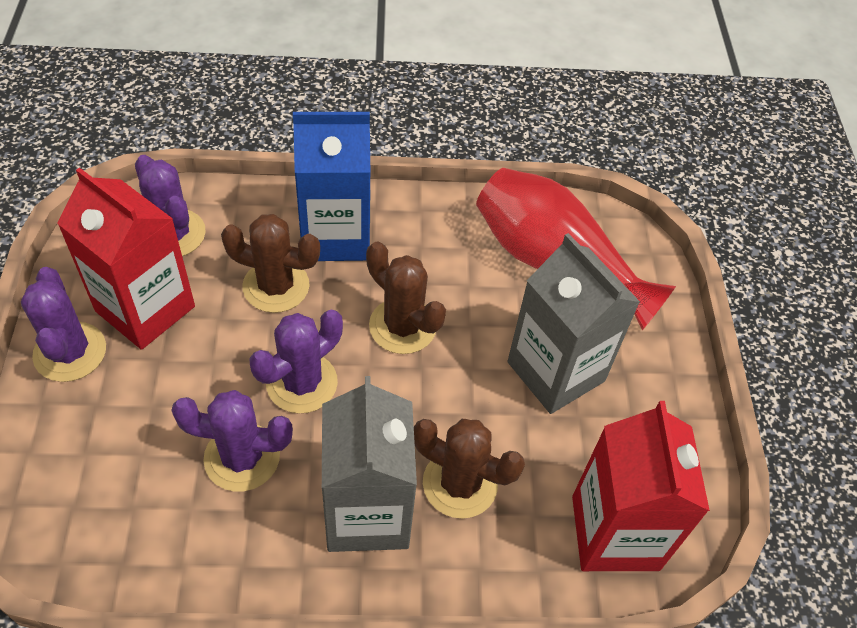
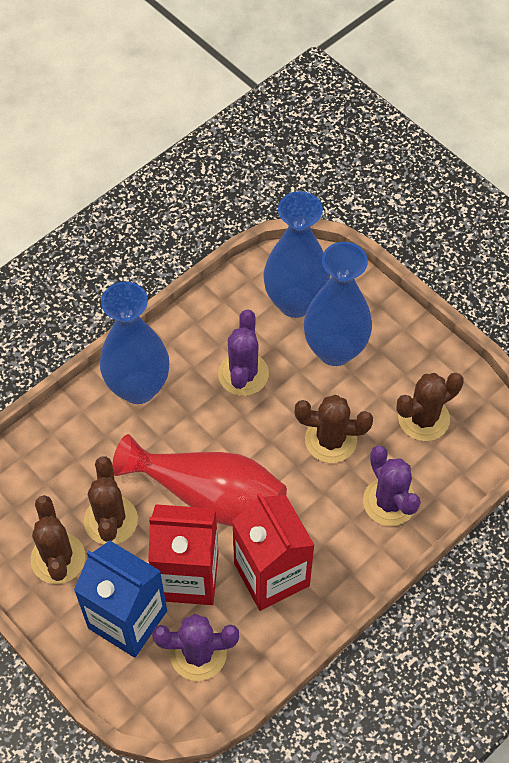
blue vase: none = 0 -> [100,281,169,404] [263,191,330,318] [304,242,372,366] = 3
brown cactus: [221,214,320,313] [366,242,446,354] [414,419,525,519] = 3 -> [31,495,86,584] [84,456,138,544] [295,395,373,463] [396,373,464,441] = 4
grey carton: [322,376,417,552] [507,233,640,414] = 2 -> none = 0
purple cactus: [21,267,106,382] [135,155,206,256] [171,390,293,492] [250,310,343,414] = 4 -> [152,614,239,681] [218,309,269,396] [363,446,421,526] = 3

